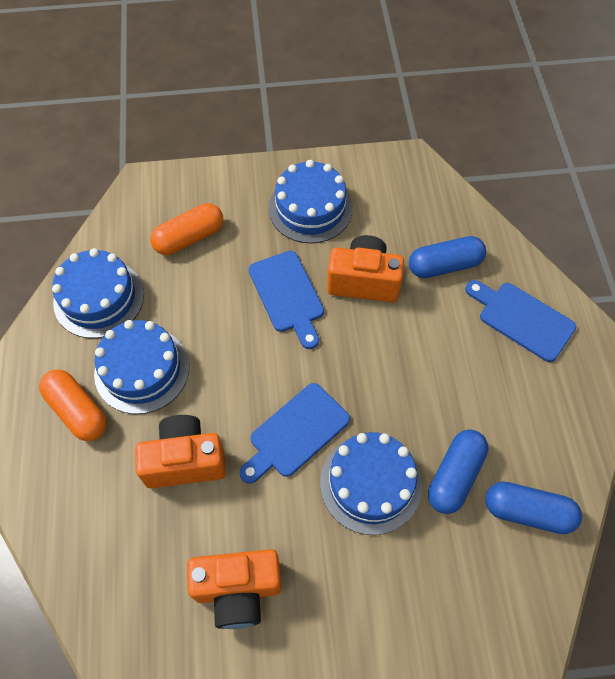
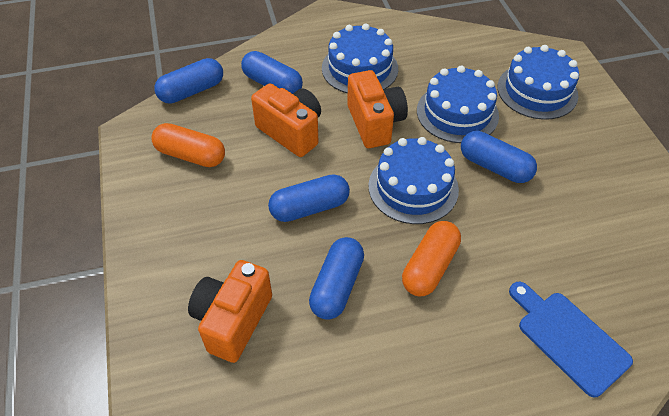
blue capsule: [409,236,486,278] [428,429,488,514] [485,482,582,534] = 3 -> [155,58,223,104] [241,51,303,94] [268,174,350,222] [309,237,364,320] [461,131,537,183] = 5
blue cutting board: [239,383,350,484] [249,251,324,349] [465,280,576,362] = 3 -> [509,282,633,398] = 1

